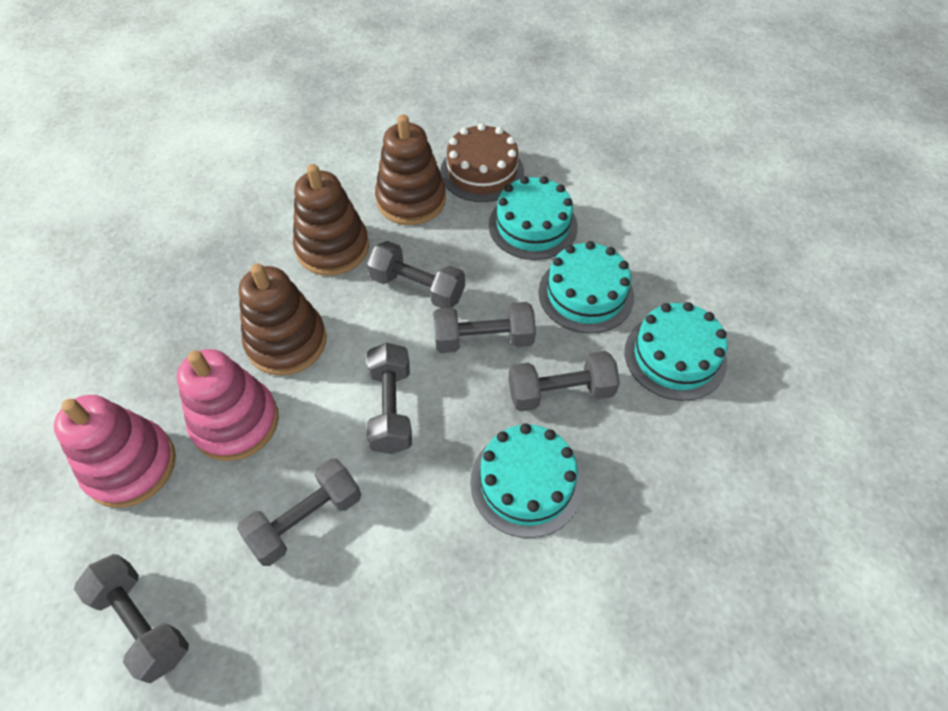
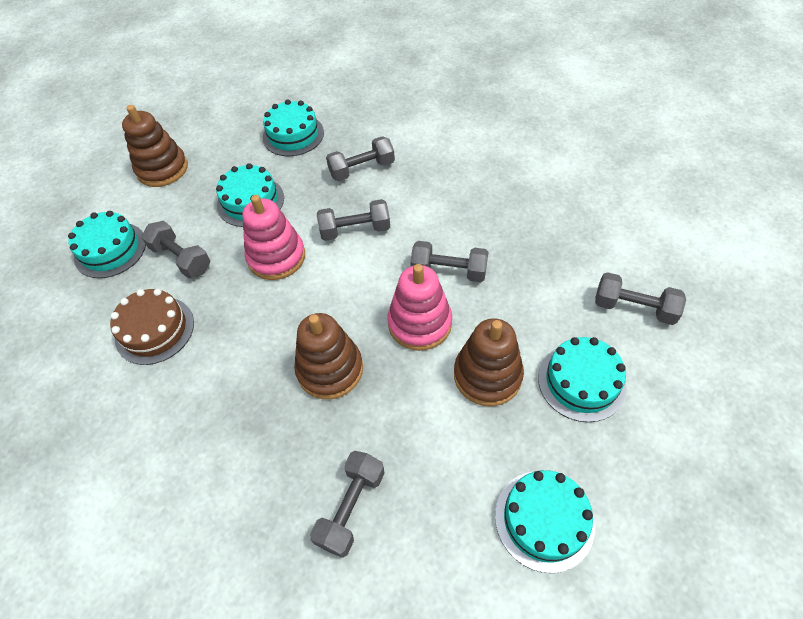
turquoise cake: [470,423,583,538] [489,176,578,260] [539,241,634,333] [625,302,728,401] = 4 -> [68,211,146,278] [216,163,284,227] [263,100,324,156] [495,470,595,573] [538,337,626,422] = 5

